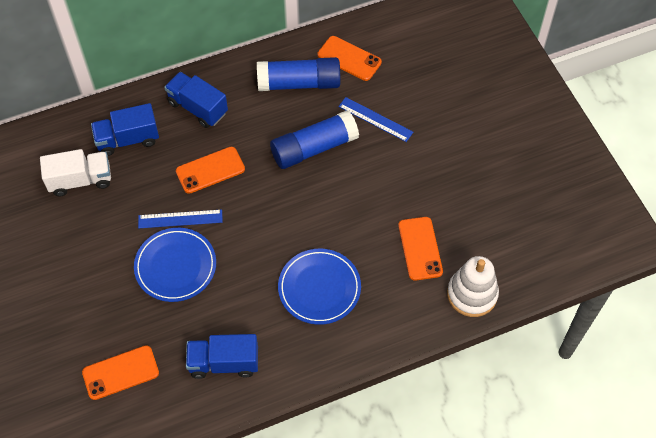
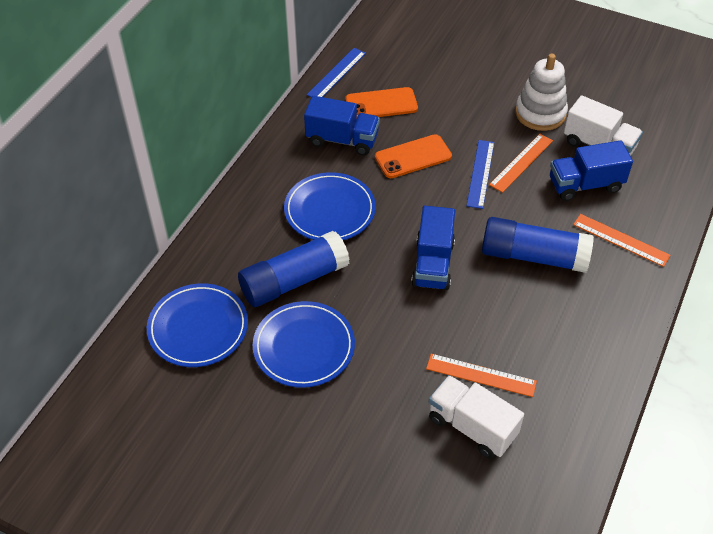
blue plate: [134,228,216,302] [278,249,361,325] = 2 -> [147,283,248,367] [253,301,355,388] [284,172,376,240] = 3
orange phone: [82,345,159,400] [176,147,245,194] [318,36,382,81] [398,217,443,281] = 4 -> [345,87,418,117] [375,134,452,178] = 2
orange ruler: none = 0 -> [426,354,537,397] [489,134,553,193] [573,214,671,267] = 3
white truck: [40,149,111,197] = 1 -> [429,375,524,459] [564,95,643,156] = 2

